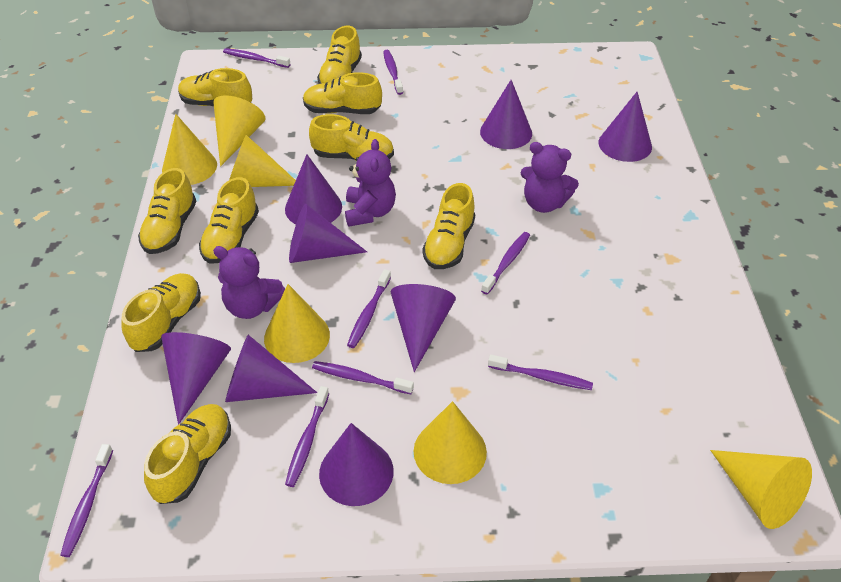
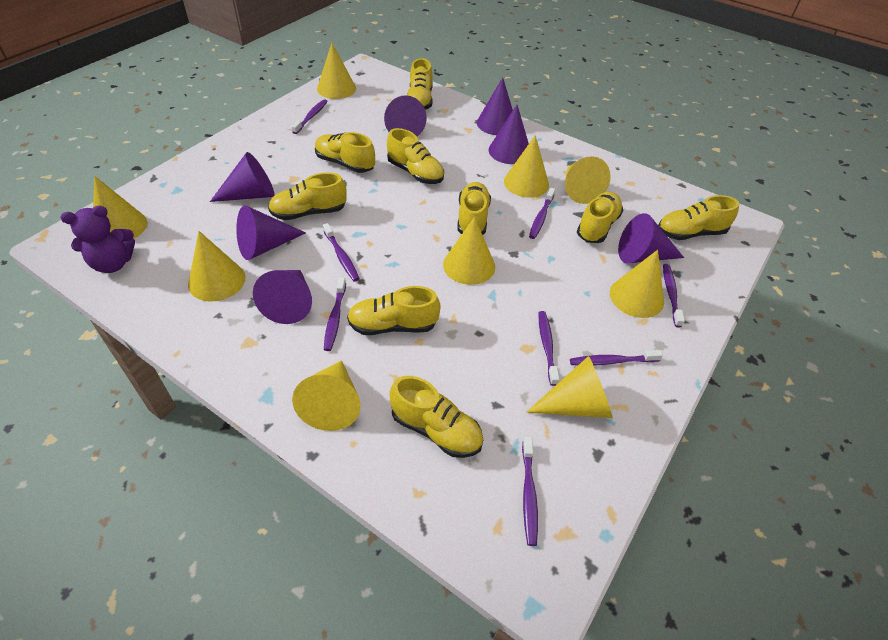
purple cone: [161,332,231,425] [225,335,317,402] [285,154,342,224] [289,204,367,263] [319,423,394,506] [390,284,456,372] [480,80,532,149] [599,92,652,162] = 8 -> [210,152,274,202] [236,205,306,260] [253,270,312,324] [384,95,427,137] [477,77,513,135] [489,105,529,164] [618,213,684,263] = 7
purple teddy bear: [213,246,285,319] [345,139,396,227] [521,142,579,213] = 3 -> [61,206,135,273] = 1
yellow cone: [162,114,217,185] [213,95,265,167] [229,135,296,187] [264,284,330,363] [414,401,487,484] [710,450,812,529] = 6 -> [93,176,147,239] [188,231,246,301] [292,360,360,431] [317,43,356,99] [443,217,495,285] [504,135,549,198] [526,356,613,418] [565,156,611,204] [610,250,664,318] = 9

